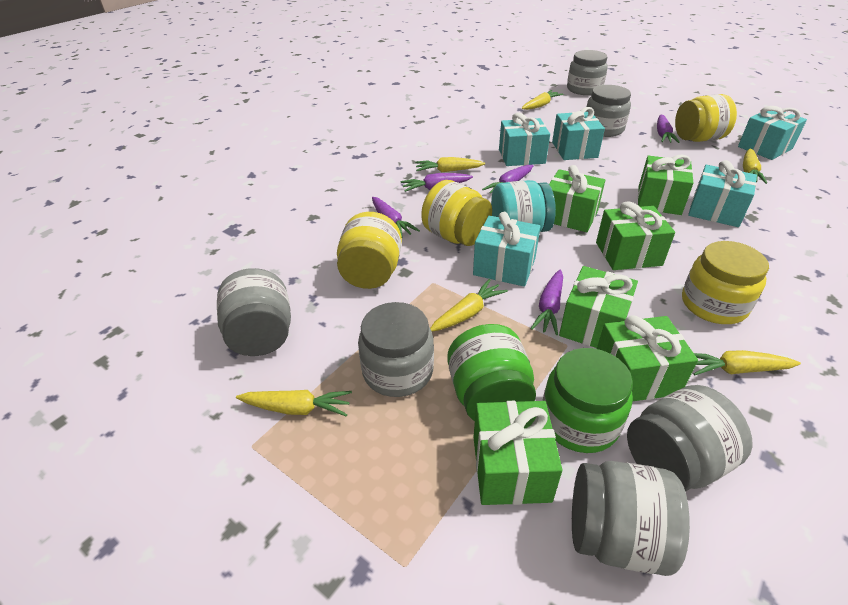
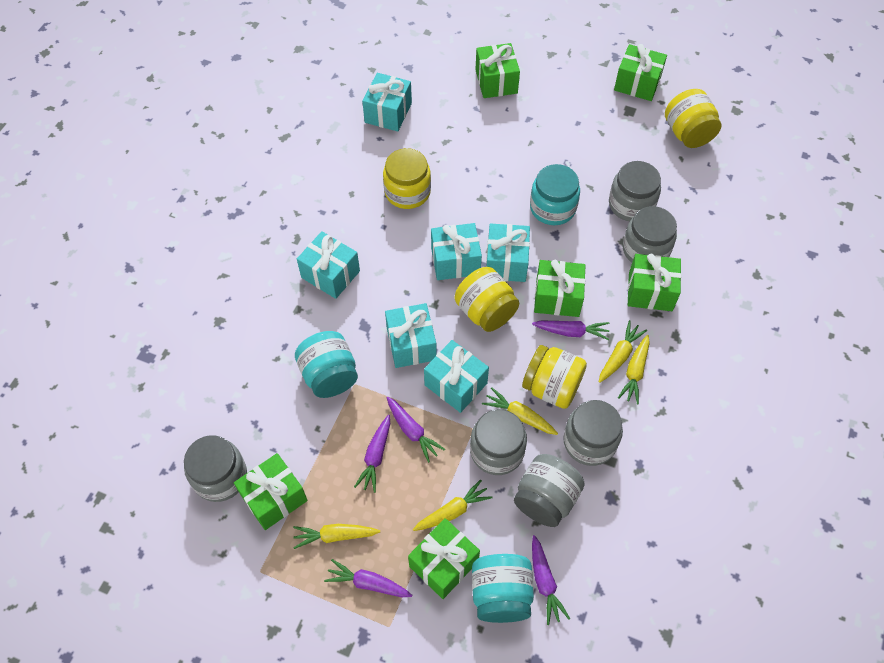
green jar: [447,324,536,421] [542,348,633,453] = 2 -> none = 0
turquoise gift: [473,212,541,287] [499,113,550,166] [552,107,605,160] [688,160,757,227] [738,106,807,160] = 5 -> [297,231,360,299] [362,73,412,132] [385,303,437,368] [424,340,489,413] [431,223,482,280] [486,224,530,282] = 6
turquoise jar: [491,180,556,232] = 1 -> [295,331,358,398] [472,554,534,623] [530,164,580,225] = 3
yellow carrot: [236,390,352,417] [415,157,485,172] [430,279,508,331] [522,90,563,110] [693,350,801,376] [743,149,767,184] = 6 -> [293,524,380,549] [413,479,493,531] [482,387,558,435] [599,320,647,383] [618,335,650,404] = 5

